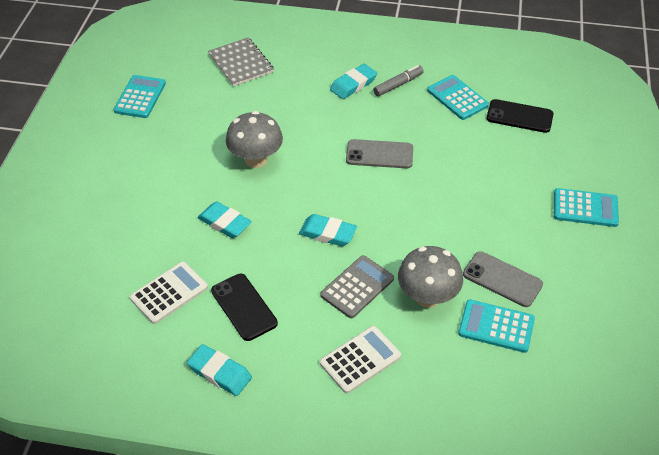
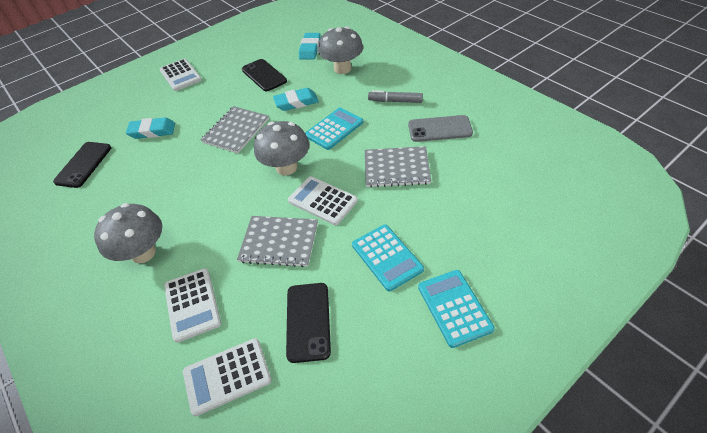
black phone: [211,274,278,341] [487,99,554,133] = 2 -> [53,142,111,188] [242,59,287,91] [286,283,331,363] = 3
grey calculator: [320,255,394,319] = 1 -> none = 0
grey mushroom: [226,111,283,168] [398,246,463,308] = 2 -> [94,203,162,263] [254,121,309,176] [318,26,363,74] = 3
grey notebook: [208,38,274,86] = 1 -> [201,106,269,153] [237,216,318,267] [365,146,431,188] = 3
grey phone: [346,139,413,168] [463,251,543,307] = 2 -> [408,115,473,142] = 1
turquoise calculator: [113,75,166,118] [427,75,489,120] [458,299,535,353] [554,188,619,227] = 4 -> [305,108,363,150] [352,224,424,291] [418,270,495,348] = 3
turquoise eraser: [187,344,252,396] [197,201,252,238] [299,214,357,246] [330,64,377,99] = 4 -> [126,117,175,139] [273,88,319,111] [299,33,321,60] = 3
white calculator: [130,262,208,324] [320,326,401,394] = 2 -> [160,59,202,91] [164,268,221,343] [183,338,272,416] [288,176,358,225] = 4

